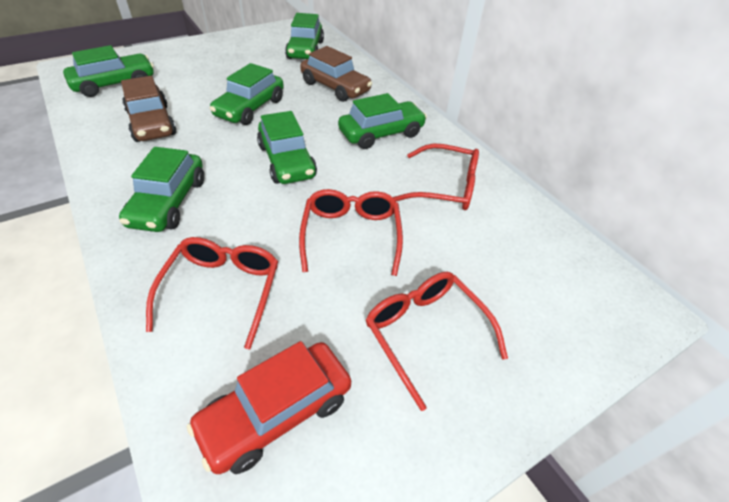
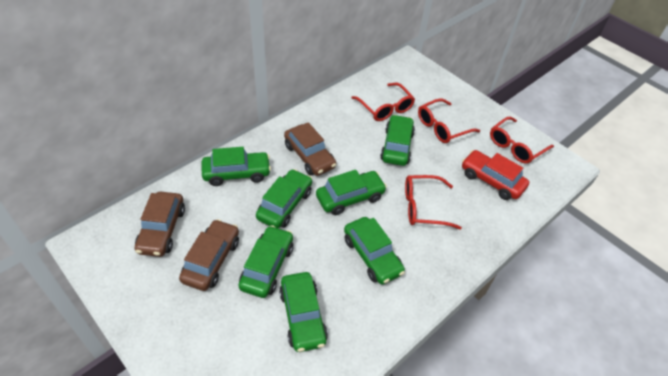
brown car: [121,76,176,142] [300,46,372,102] = 2 -> [135,192,185,257] [179,219,239,291] [284,122,337,176] = 3
green car: [63,45,154,97] [119,147,204,232] [210,63,284,125] [257,111,317,184] [285,13,324,59] [338,93,427,149] = 6 -> [202,147,271,186] [238,225,293,298] [256,169,312,228] [279,272,328,352] [316,170,387,215] [344,217,405,285] [380,115,415,166] = 7

